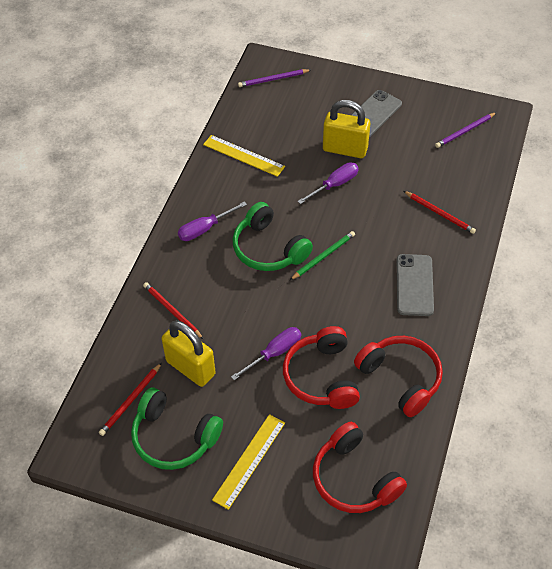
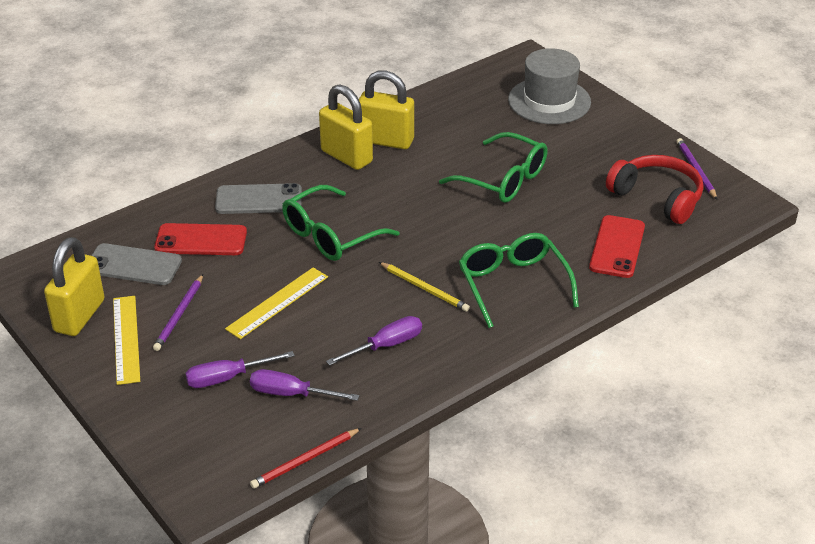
green glasses: none = 0 -> [282,185,400,261] [439,132,548,203] [459,233,579,328] = 3
green headphones: [131,388,223,470] [232,202,313,271] = 2 -> none = 0
green pencil: [290,231,355,280] = 1 -> none = 0
grey hat: none = 0 -> [508,48,591,124] = 1
red headphones: [283,326,360,409] [313,422,407,513] [354,336,443,417] = 3 -> [606,155,703,224] = 1
red pencil: [99,363,162,436] [143,282,203,339] [404,191,476,234] = 3 -> [250,428,361,488] = 1
red phone: none = 0 -> [154,223,247,255] [589,215,645,278] = 2
yellow padlock: [162,320,216,387] [323,100,370,158] = 2 -> [44,237,105,336] [319,84,373,170] [359,70,414,149] = 3
yellow pencil: none = 0 -> [379,262,470,311] = 1

